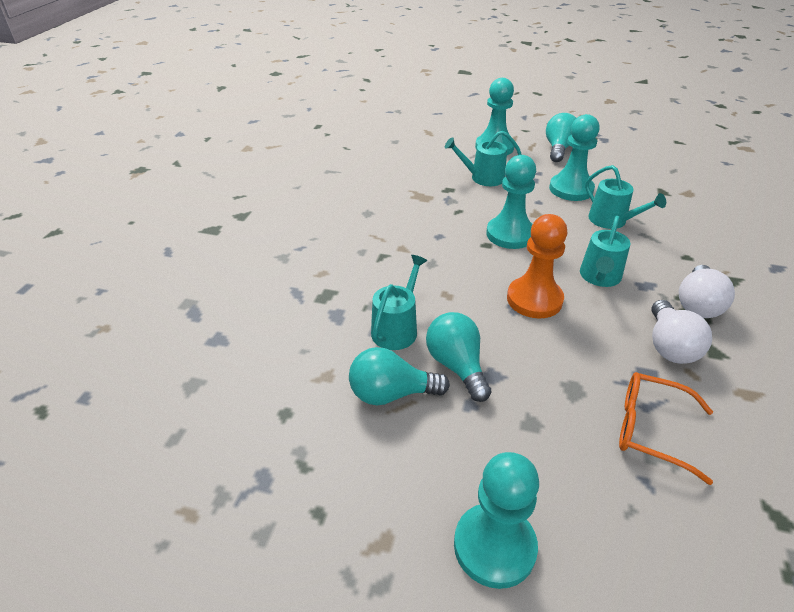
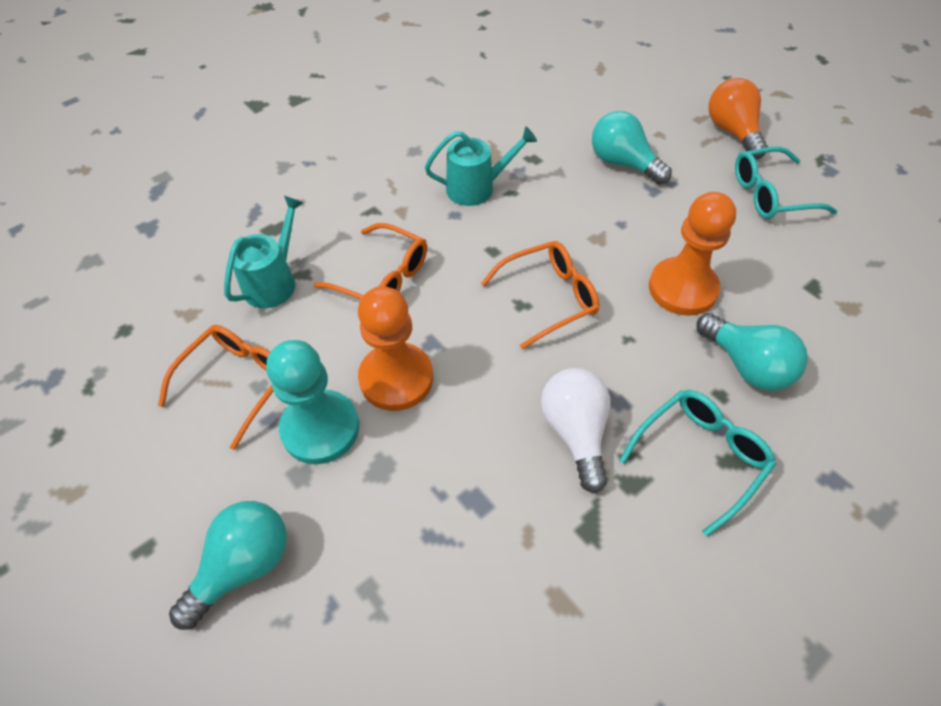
orange glasses: [619,372,713,485] = 1 -> [158,325,273,450] [314,223,427,299] [481,241,599,349] = 3
orange light bulb: none = 0 -> [708,78,768,159] = 1
orange pawn: [507,214,568,319] = 1 -> [358,286,433,411] [649,192,736,316] = 2
turquoise glasses: none = 0 -> [619,390,776,537] [735,147,837,219] = 2
turquoise pawn: [454,452,539,589] [475,78,514,155] [486,155,536,249] [549,114,600,201] = 4 -> [266,340,359,464] = 1
turquoise watering can: [371,255,427,350] [445,131,522,186] [580,216,630,287] [585,165,666,229] = 4 -> [224,196,304,308] [425,127,537,206] = 2
white light bulb: [652,300,712,364] [679,265,735,318] = 2 -> [541,368,610,493] = 1

